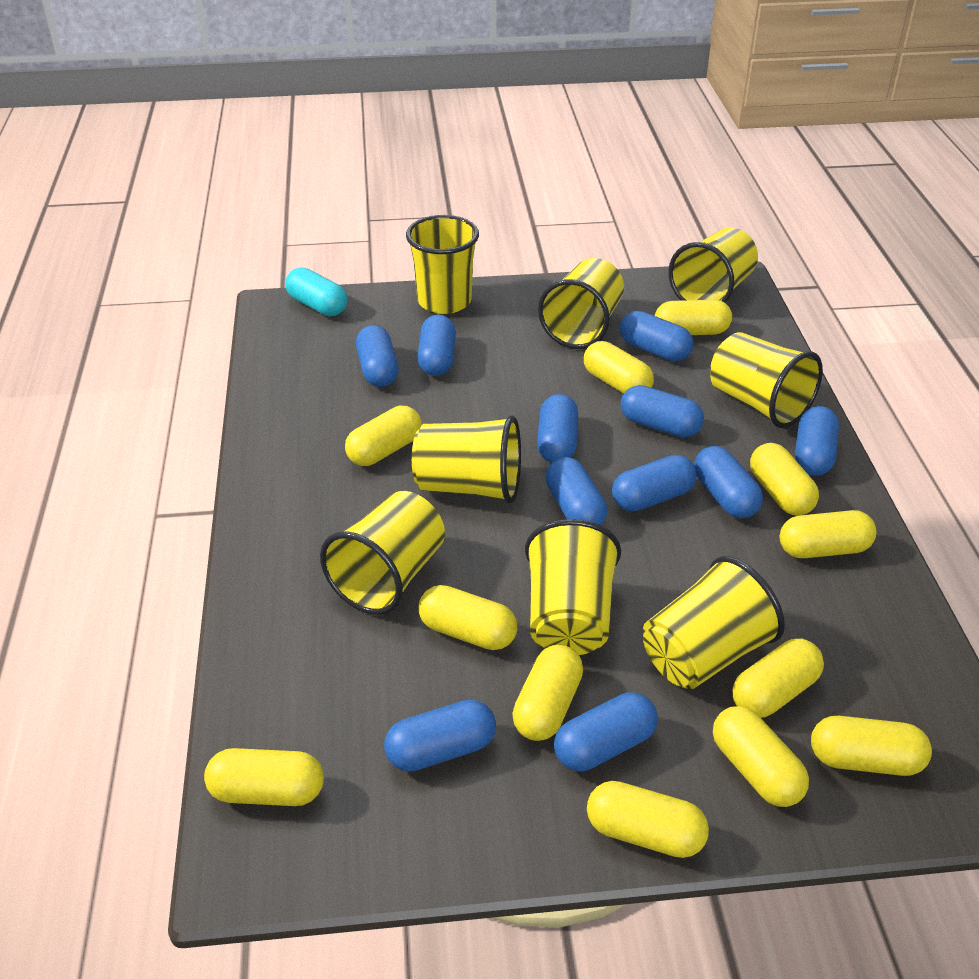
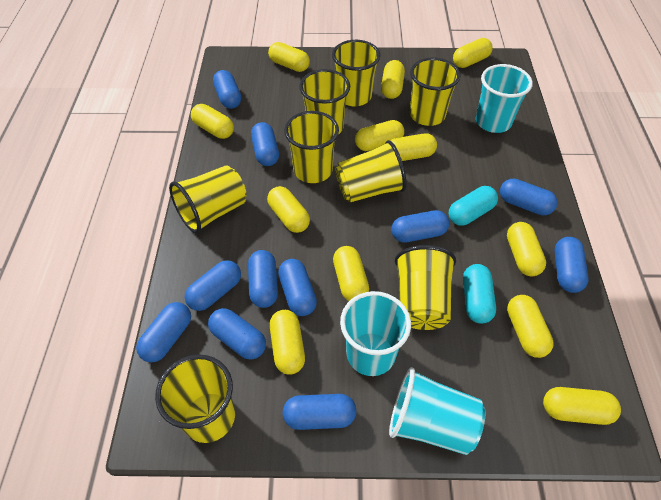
turquoise capsule: [285,268,347,316] = 1 -> [449,186,498,226] [463,264,496,324] = 2
turquoise cup: none = 0 -> [340,291,411,376] [389,367,485,455] [476,64,533,133] = 3

